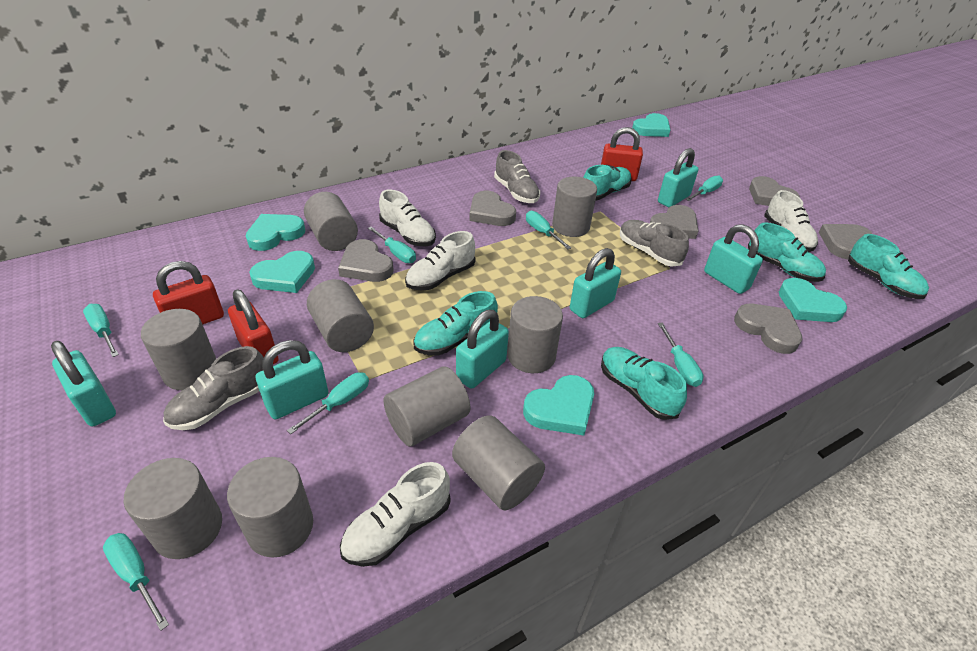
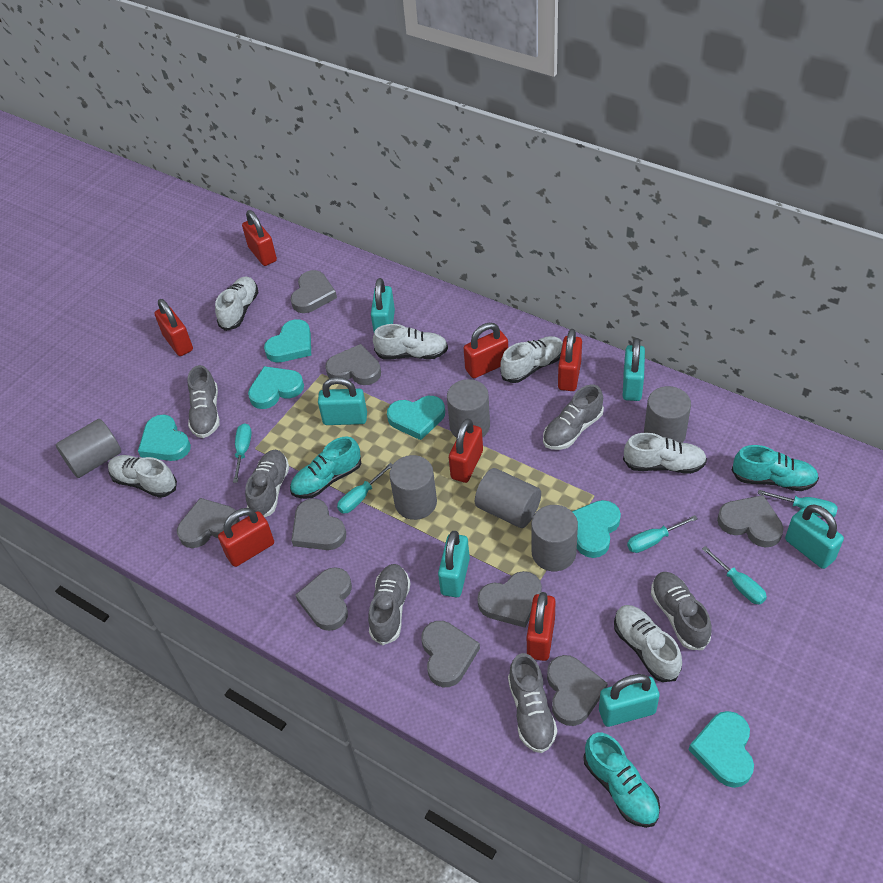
grey cylinder: [123,458,222,559] [141,309,216,390] [227,457,313,558] [304,192,358,251] [307,279,374,352] [383,366,470,447] [452,415,545,510] [507,296,563,373] [552,177,597,237] = 9 -> [56,419,121,478] [389,455,437,520] [447,379,490,438] [475,468,541,528] [531,505,578,571] [644,386,691,443] = 6
grey heart: [338,239,394,282] [469,191,516,226] [650,205,698,239] [734,304,802,354] [749,176,800,206] [819,224,872,259] = 6 -> [177,498,240,548] [290,270,337,313] [291,498,346,550] [296,567,352,631] [325,344,381,385] [421,621,480,687] [477,571,542,628] [547,655,608,726] [717,495,784,547] = 9
grey shoe: [163,346,264,430] [494,150,540,203] [620,220,689,267] = 3 -> [187,365,220,438] [245,450,289,517] [368,564,411,645] [508,653,557,753] [543,385,604,450] [651,572,712,650] = 6
red padlock: [153,261,224,324] [228,290,279,364] [601,127,643,181] = 3 -> [154,299,193,356] [218,508,274,567] [242,210,277,266] [449,418,483,483] [464,323,508,378] [527,592,556,661] [558,329,582,391] = 7
turquoise heart: [246,214,305,251] [249,251,315,293] [523,375,594,435] [632,113,670,137] [779,278,847,322] = 5 -> [138,415,191,461] [248,366,304,409] [264,319,311,362] [387,396,445,440] [572,500,621,558] [689,711,754,788] = 6
turquoise screwdriver: [83,304,119,357] [103,533,169,630] [287,372,369,434] [368,227,416,263] [526,211,571,249] [658,322,704,387] [686,175,723,201] = 7 -> [233,423,252,483] [337,463,393,514] [627,515,698,553] [702,546,767,605] [758,490,838,517] = 5
turquoise shoe: [413,291,498,356] [583,165,632,201] [601,347,687,420] [748,222,826,282] [848,234,929,299] = 5 -> [290,437,361,499] [584,733,660,828] [732,445,819,491] = 3
white shoe: [340,462,450,567] [379,190,436,246] [405,231,476,290] [764,190,818,252] = 4 -> [108,455,177,498] [215,277,259,331] [373,324,448,359] [500,336,563,383] [614,605,682,682] [623,433,707,474] = 6

